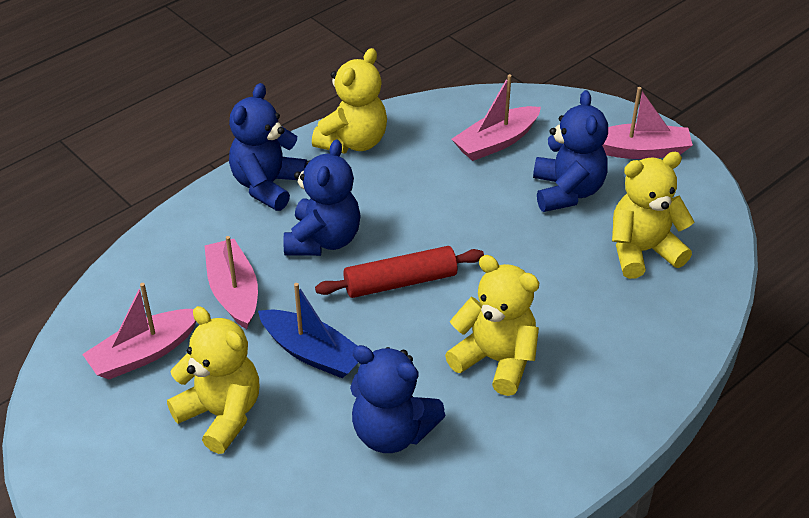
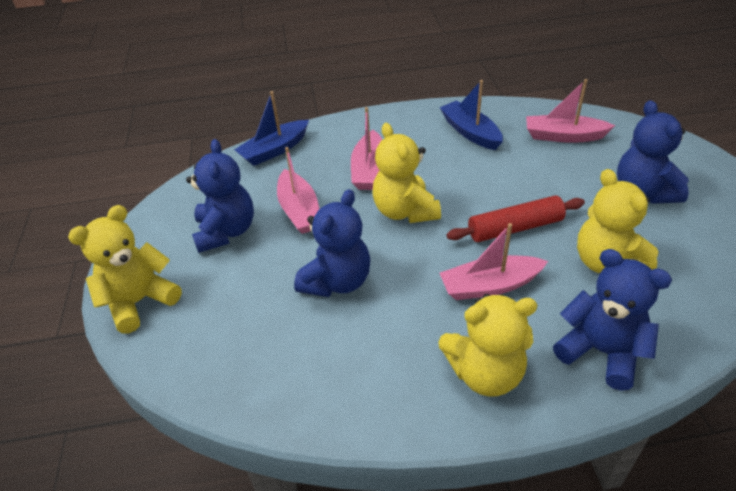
blue boat: [258,283,358,378] = 1 -> [234,91,309,166] [440,80,503,150] = 2

